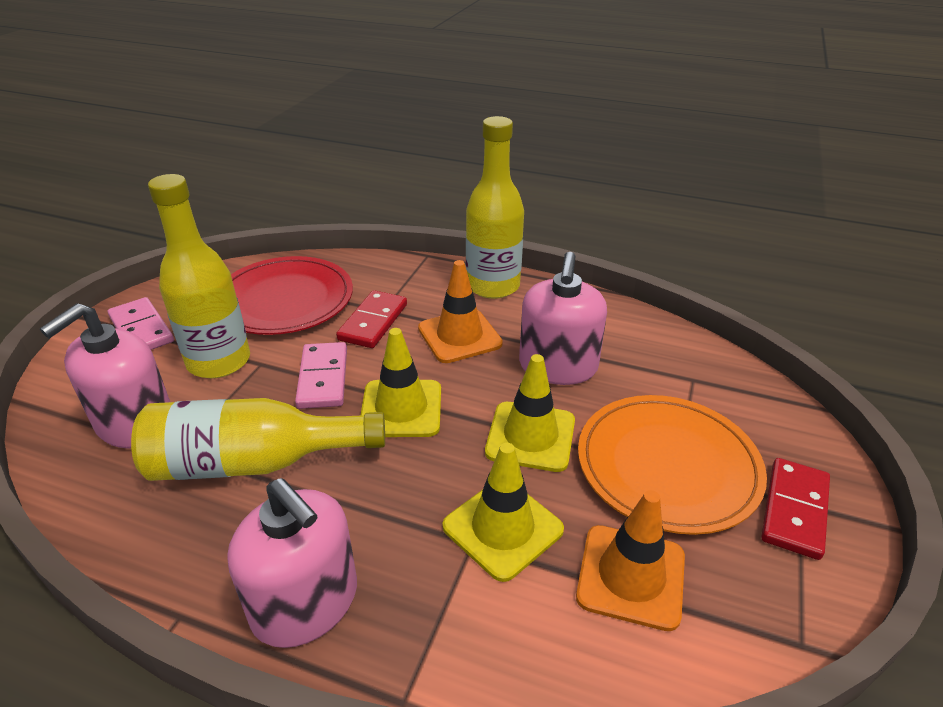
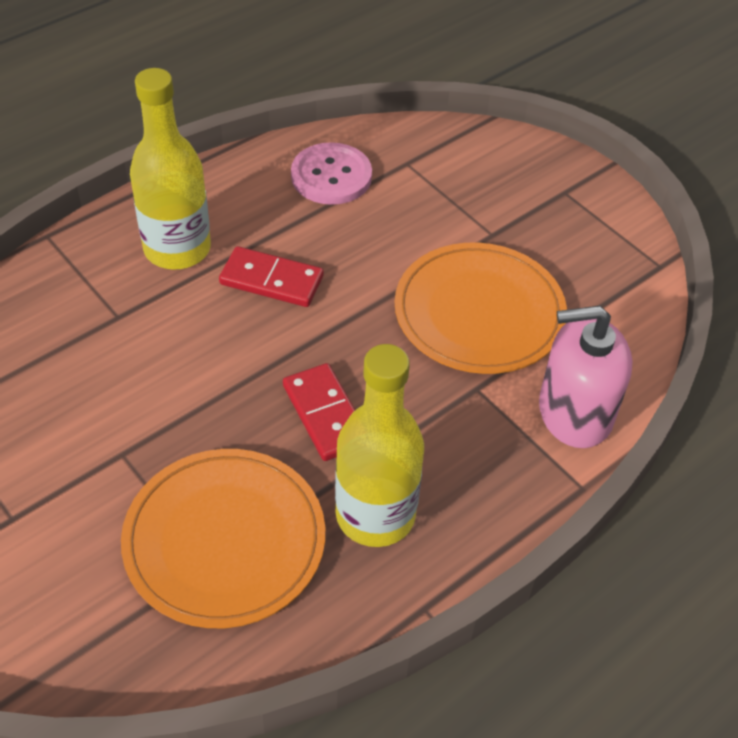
orange plate: [578,395,767,535] = 1 -> [121,449,325,628] [395,243,567,374] = 2
orange traffic cone: [418,260,503,363] [576,490,685,631] = 2 -> none = 0
pink button: none = 0 -> [291,142,372,205] = 1
pink domino: [108,297,174,350] [295,342,347,409] = 2 -> none = 0
pink soap dispenser: [40,303,170,448] [227,478,357,648] [519,252,607,385] = 3 -> [539,306,633,448] = 1
red plate: [231,256,353,335] = 1 -> none = 0
yellow bottle: [131,398,385,481] [148,174,250,378] [466,116,524,299] = 3 -> [130,68,211,270] [335,344,424,547] = 2
yellow traffic cone: [360,328,441,437] [443,443,564,582] [485,354,575,472] = 3 -> none = 0

